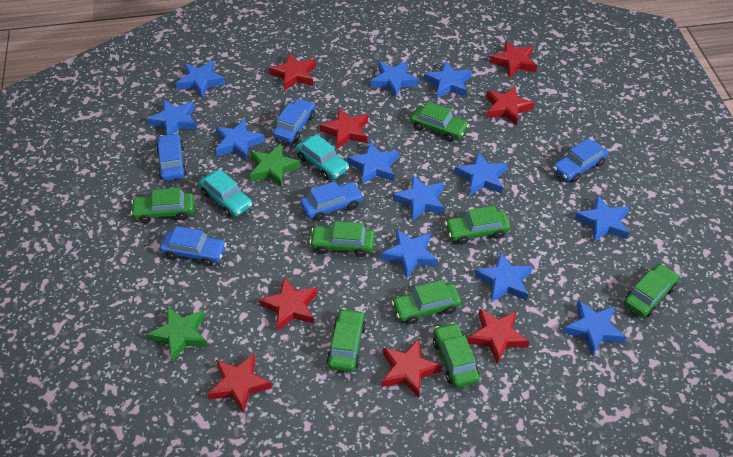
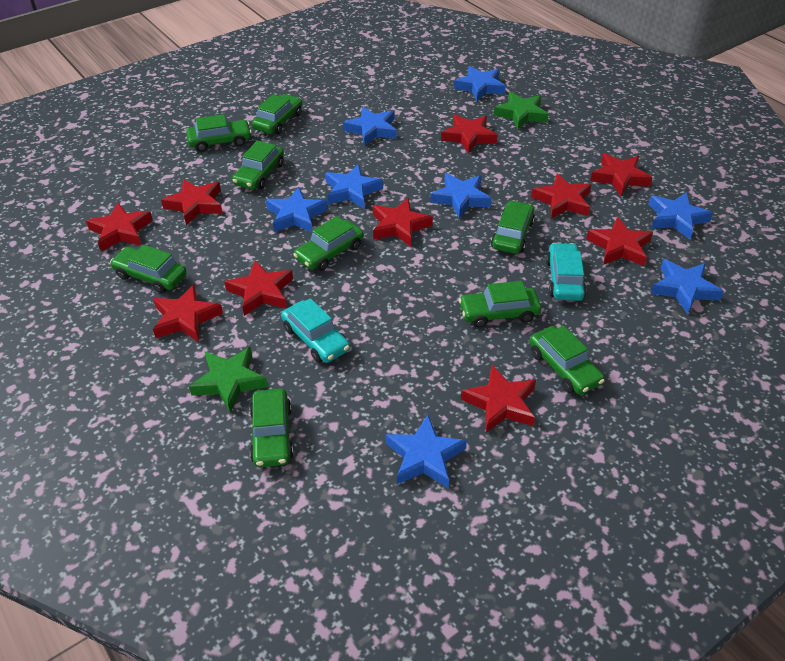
blue car: [156,133,187,181] [160,226,227,266] [273,98,315,143] [300,181,364,221] [553,138,608,182] = 5 -> none = 0
blue star: [147,100,197,135] [176,60,225,98] [215,119,265,161] [347,142,399,184] [370,61,419,98] [381,229,438,279] [393,175,445,221] [424,61,472,98] [455,152,507,195] [475,252,533,302] [563,300,626,356] [574,195,629,242] = 12 -> [266,187,328,233] [325,164,383,209] [343,107,397,146] [386,414,467,488] [430,173,492,218] [454,66,506,101] [649,192,713,239] [650,259,724,314] = 8
green car: [131,188,194,223] [309,221,375,257] [327,308,366,372] [392,280,461,324] [410,102,469,141] [433,322,480,388] [445,206,510,245] [624,264,679,317] = 8 -> [110,245,187,293] [186,114,252,152] [232,140,284,190] [250,388,294,467] [252,94,302,135] [293,216,364,271] [459,281,541,328] [491,200,535,254] [529,325,605,395] = 9
red star: [208,354,272,414] [259,277,318,331] [269,53,316,91] [320,108,368,149] [382,339,442,398] [467,309,529,364] [486,86,534,126] [490,41,537,78] = 8 -> [86,203,153,251] [153,284,223,342] [161,179,223,225] [224,260,293,316] [373,198,433,246] [441,114,498,154] [461,365,536,433] [531,174,592,219] [586,217,653,266] [590,153,653,196] = 10

